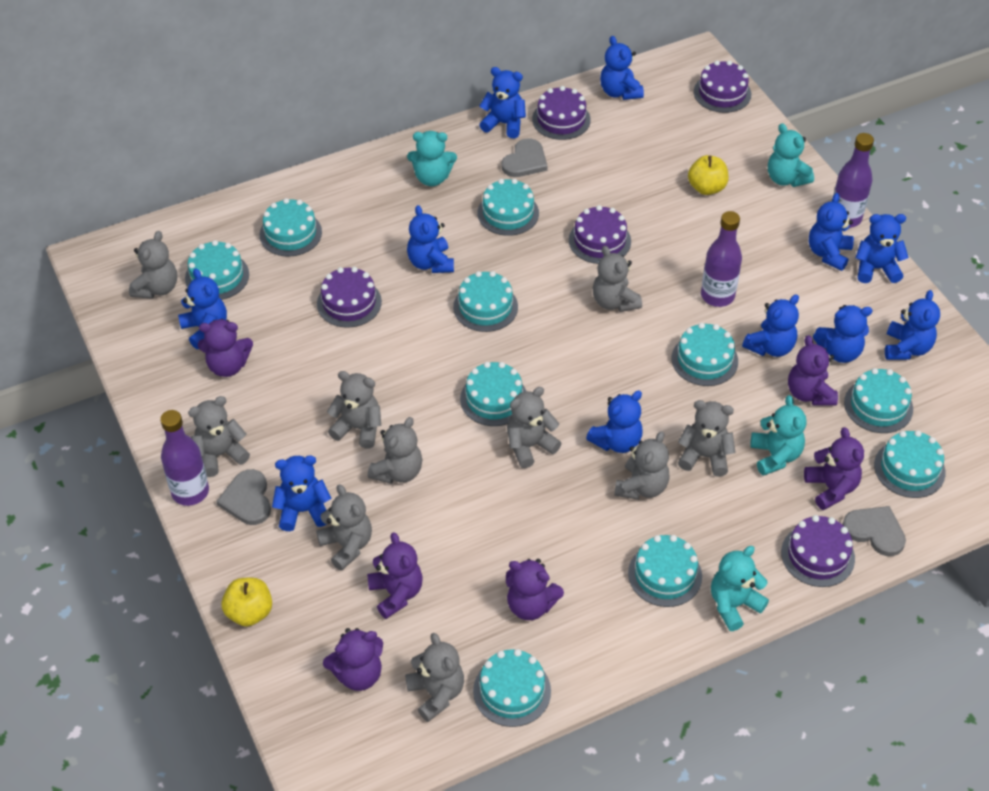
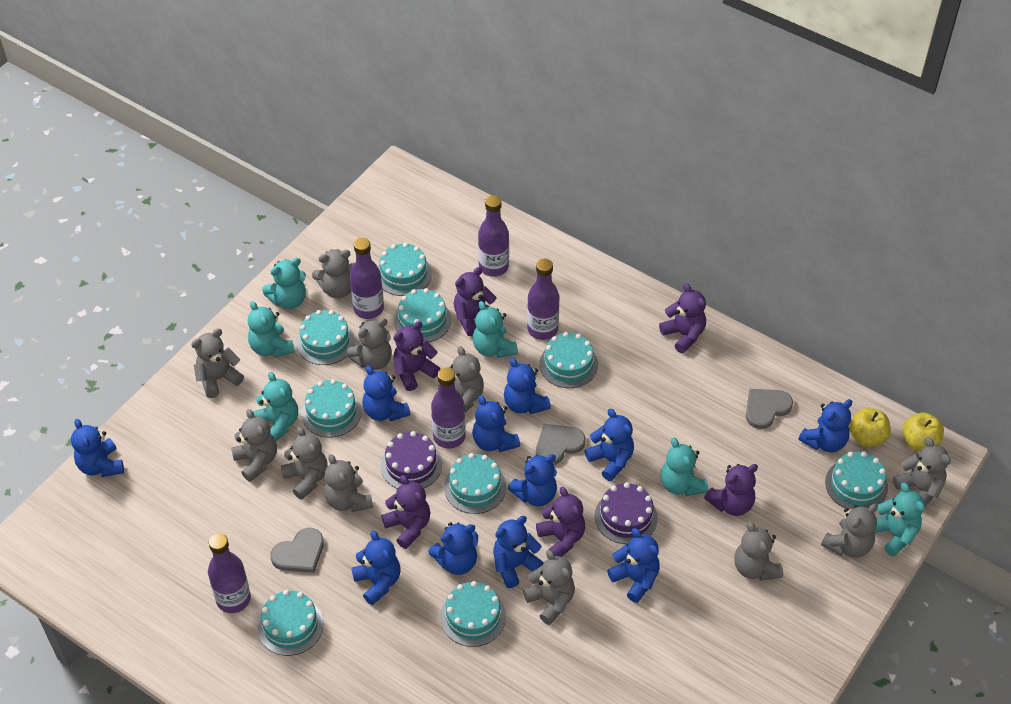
grey teddy bear: [129,231,177,299] [188,396,250,477] [316,484,372,571] [327,371,381,449] [368,417,422,484] [405,633,464,722] [507,387,562,468] [593,246,642,312] [614,431,670,500] [678,400,735,477] = 10 -> [191,329,244,398] [231,409,277,482] [281,427,328,500] [312,249,355,298] [324,454,373,512] [346,318,392,370] [438,346,484,412] [523,550,575,625] [734,521,783,581] [821,504,878,558] [893,437,951,507] = 11
purple bottle: [160,410,209,506] [701,211,742,307] [833,133,874,228] = 3 -> [208,533,251,613] [350,238,384,319] [431,367,466,449] [478,195,509,277] [527,259,560,340] = 5
purple cake: [317,267,382,328] [532,86,591,140] [569,205,631,264] [694,60,751,113] [781,515,855,587] = 5 -> [381,431,442,489] [595,482,658,544] = 2
turquoise cake: [185,240,249,300] [259,198,322,256] [453,271,518,332] [460,362,526,426] [473,649,551,727] [478,179,539,236] [628,535,702,607] [672,323,738,386] [844,368,913,433] [874,430,945,498] = 10 -> [257,590,324,656] [296,310,355,365] [301,379,362,438] [378,243,432,296] [394,288,451,342] [440,581,506,647] [444,453,506,514] [539,332,598,388] [825,451,888,510] = 9
turquoise teddy bear: [407,131,457,186] [711,546,769,631] [750,395,807,476] [768,123,814,187] = 4 -> [248,301,295,357] [253,372,298,441] [262,258,306,309] [473,301,518,358] [661,438,708,496] [874,483,925,557] = 6

